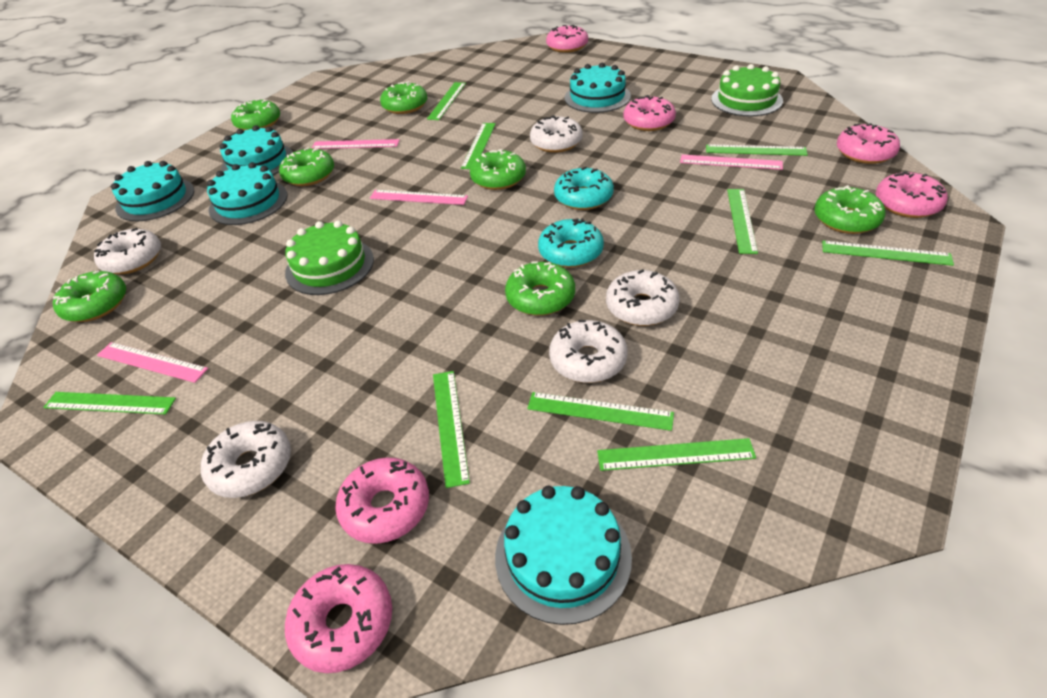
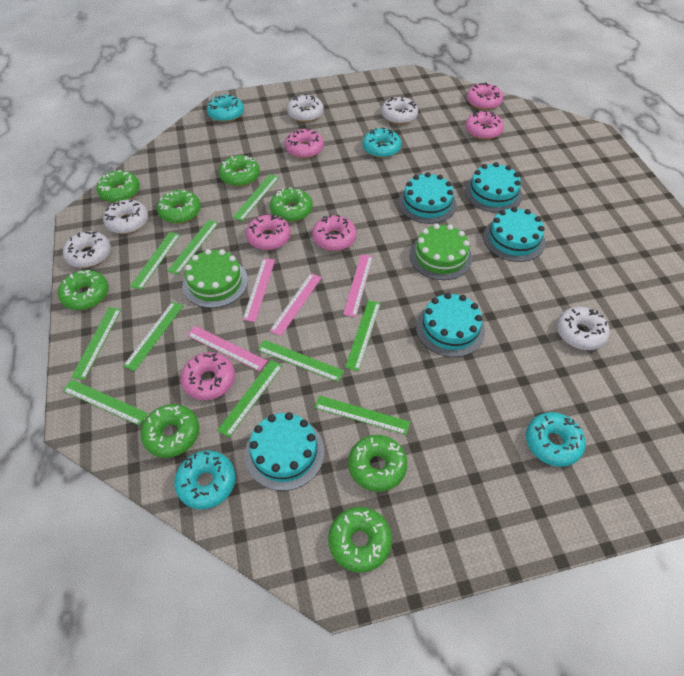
green donut: [53,270,126,322] [231,99,280,131] [279,147,334,186] [380,81,427,114] [470,149,526,190] [505,261,575,316] [814,185,885,234] = 7 -> [58,270,109,310] [96,170,140,203] [141,404,199,458] [157,190,201,224] [219,155,260,187] [270,187,313,222] [328,507,392,573] [348,435,407,492] = 8
green ruler: [43,392,176,415] [427,82,466,120] [433,371,470,488] [461,123,496,169] [527,392,674,431] [597,438,756,471] [706,144,808,156] [727,189,758,254] [822,241,954,266] = 9 -> [62,380,148,426] [71,307,121,380] [123,302,183,371] [130,232,180,290] [167,220,219,275] [217,360,283,437] [232,174,279,221] [258,340,344,382] [314,395,410,435] [345,300,381,371] = 10
turquoise donut: [538,218,604,268] [554,167,614,210] = 2 -> [174,451,236,509] [207,95,244,122] [362,128,401,158] [526,412,586,467] = 4

